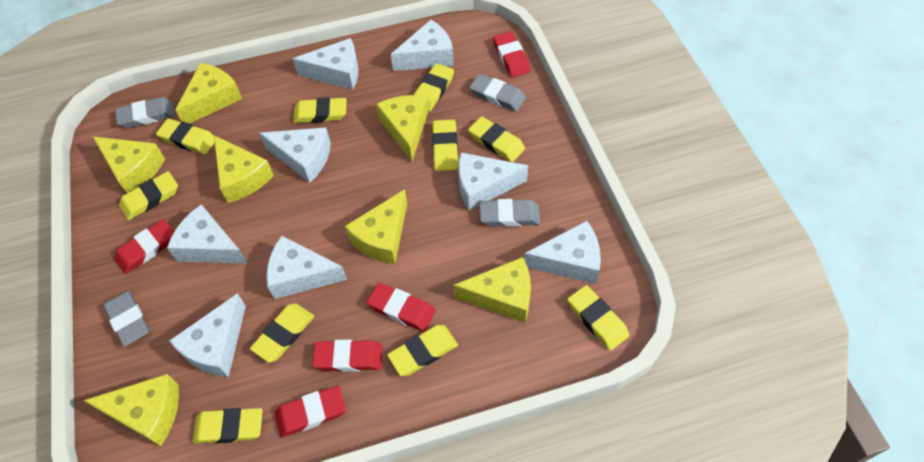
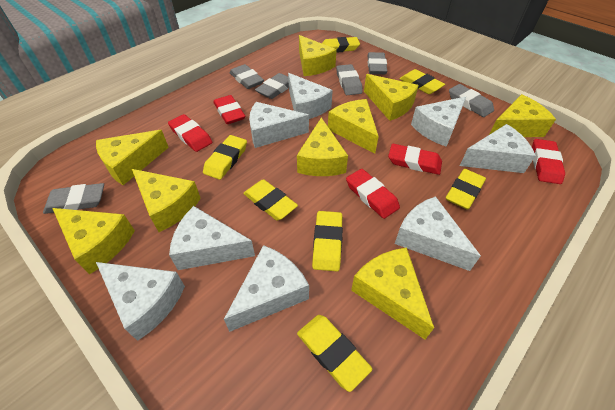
grey eraser: [103,290,150,347] [115,97,175,128] [469,74,526,112] [479,199,540,227] = 4 -> [43,183,104,214] [230,64,264,89] [255,73,289,99] [336,64,363,95] [367,52,387,74] [449,84,494,117] = 6
yellow cheese: [83,374,179,446] [93,137,165,193] [175,63,242,123] [214,135,274,203] [345,189,407,264] [376,95,428,162] [453,257,531,323] = 7 -> [52,208,135,274] [96,130,169,185] [132,169,201,232] [297,118,348,176] [299,35,336,76] [328,99,379,154] [351,248,434,339] [364,74,419,121] [489,94,556,137] = 9
yellow eraser: [119,171,178,220] [156,118,215,155] [193,408,263,444] [250,303,314,362] [293,97,347,123] [387,325,458,376] [414,63,454,112] [432,120,458,171] [468,116,525,162] [568,285,629,351] = 10 -> [203,135,247,180] [243,179,298,220] [297,315,372,392] [312,211,343,271] [322,37,360,53] [400,69,445,94] [446,169,486,210] = 7

